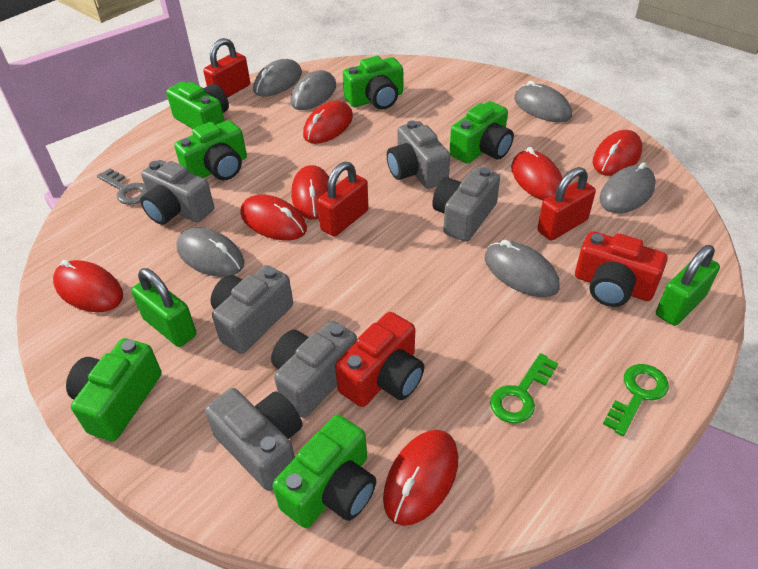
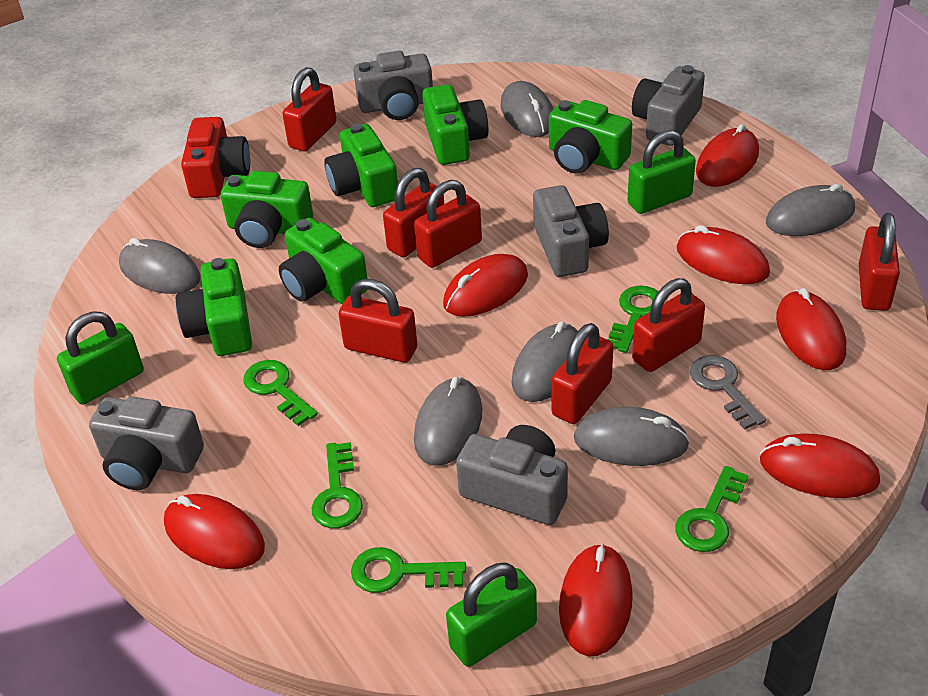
green key: [490,353,558,423] [603,364,669,436] = 2 -> [243,360,318,426] [312,442,363,528] [351,547,466,593] [607,285,659,353] [675,466,748,552] = 5
green padlock: [131,268,196,347] [656,245,720,326] = 2 -> [57,312,144,404] [446,562,537,667] [627,130,696,214] = 3
grey camera: [140,160,214,225] [205,388,303,491] [211,265,293,354] [271,321,357,418] [387,121,450,189] [432,167,500,242] = 6 -> [89,396,204,490] [353,51,433,120] [456,425,568,525] [533,185,609,277] [632,65,705,146] = 5
red camera: [335,312,424,407] [575,231,668,307] = 2 -> [181,117,250,198] = 1
red padlock: [203,38,250,98] [317,162,369,237] [537,167,596,241] = 3 -> [282,67,337,151] [339,279,417,363] [383,168,444,257] [414,180,482,268] [551,323,613,424] [632,278,705,372] [859,213,900,311] = 7

